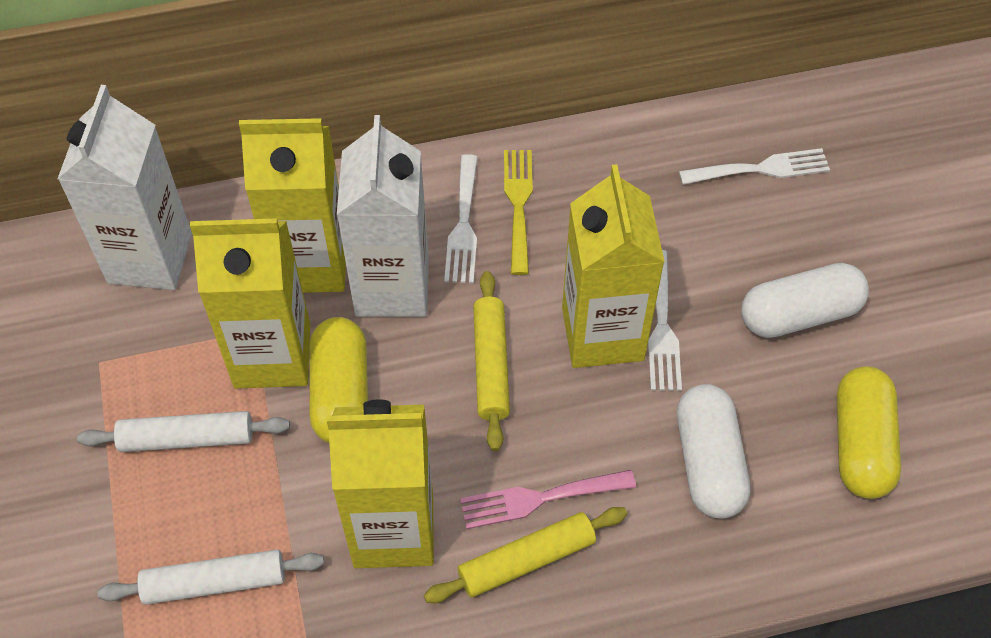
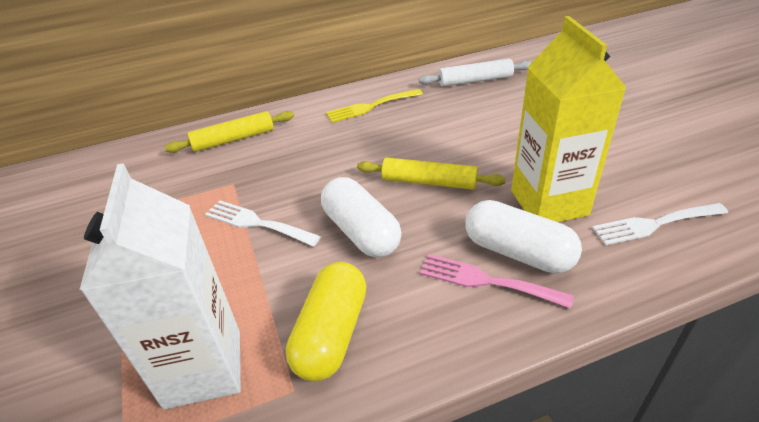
white carton: [58,85,192,290] [337,115,429,317] = 2 -> [79,163,241,410] = 1
white fork: [444,154,478,284] [648,250,682,391] [679,148,830,185] = 3 -> [205,200,321,247] [592,203,728,245] = 2
white rolling pin: [77,411,290,452] [97,549,324,605] = 2 -> [419,59,532,87] = 1
yellow capsule: [309,317,368,443] [837,367,901,499] = 2 -> [286,262,366,382] = 1
yellow carton: [190,218,310,389] [239,118,346,293] [327,399,434,568] [562,164,665,368] = 4 -> [511,16,627,222] = 1

